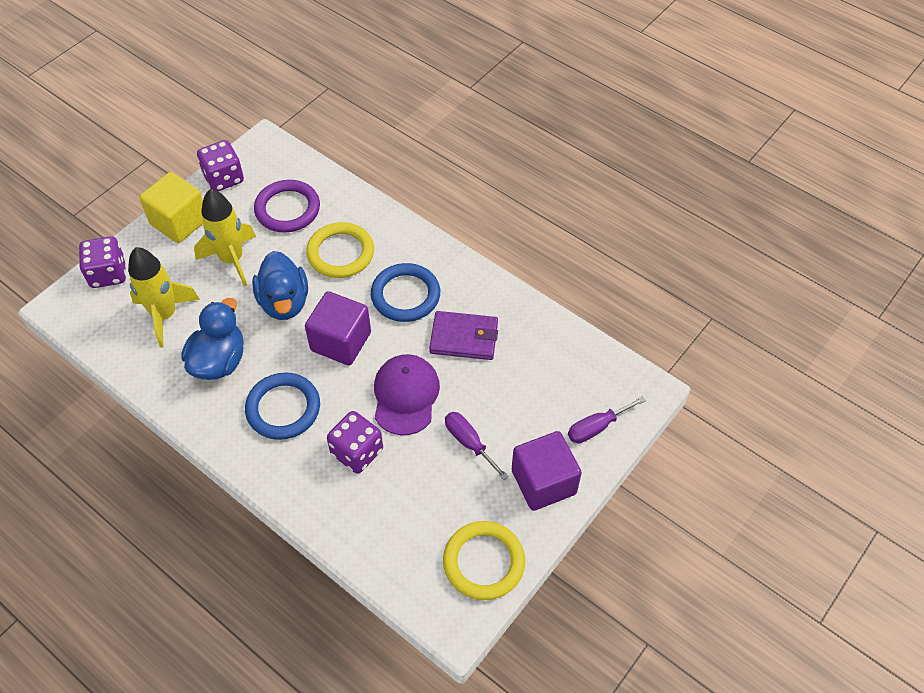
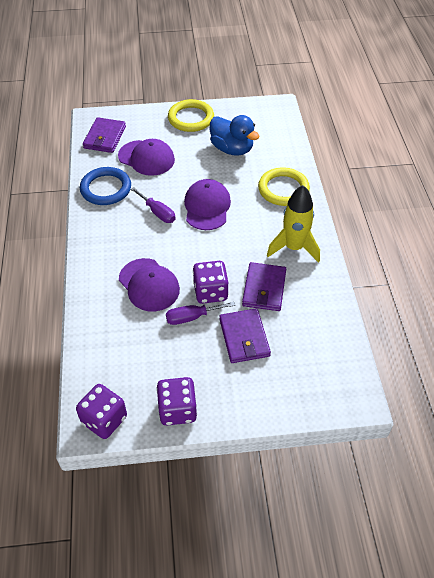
blue duck: [181,298,244,380] [252,251,308,320] = 2 -> [210,115,260,156] = 1
blue ring: [245,372,320,440] [371,263,440,322] = 2 -> [80,167,131,205] = 1
purple cap: [374,354,440,435] = 1 -> [118,139,175,176] [119,258,180,311] [184,179,231,230] = 3
purple cube: [305,291,371,365] [512,431,582,511] = 2 -> none = 0
purple ring: [254,180,320,233] = 1 -> none = 0
purple wallet: [429,311,498,360] = 1 -> [83,117,126,153] [219,308,271,363] [242,262,286,311] = 3
yellow cube: [139,172,203,243] = 1 -> none = 0
yellow rocket: [128,247,200,348] [194,189,256,286] = 2 -> [267,185,320,263] = 1

